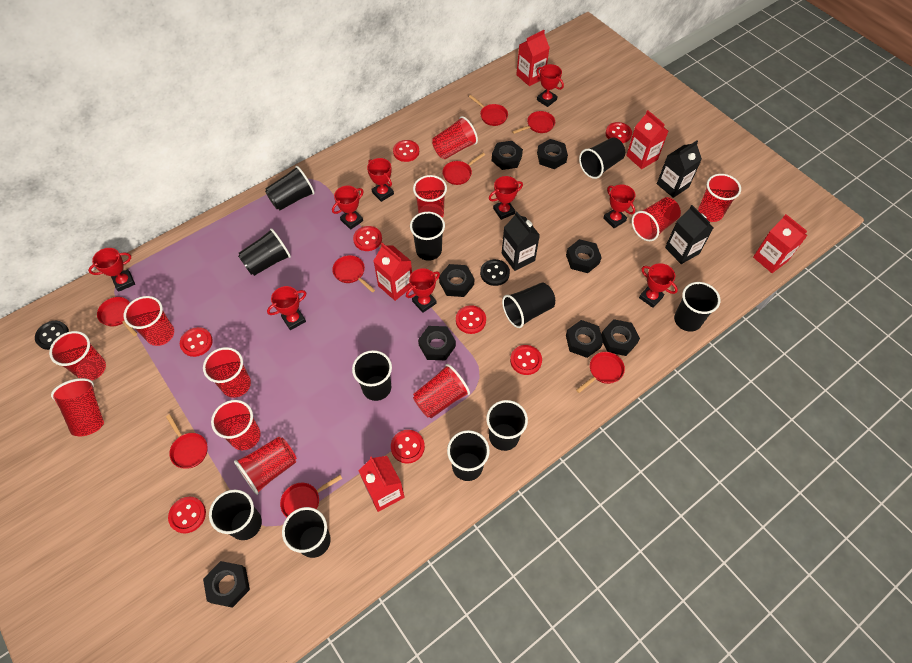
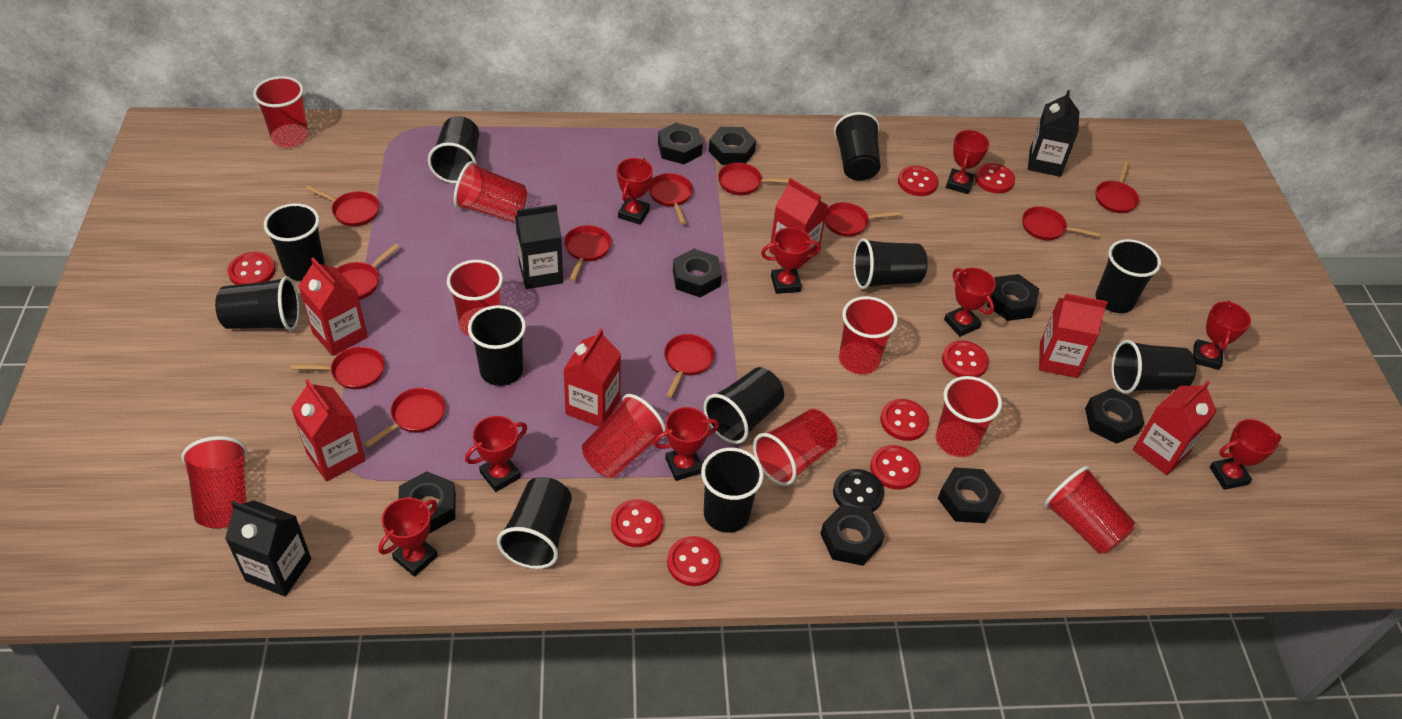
black button: [35,321,69,350] [480,259,510,286] = 2 -> [833,469,884,512] = 1
red carton: [359,456,405,512] [374,243,412,301] [516,30,550,86] [626,110,668,169] [753,214,808,273] = 5 -> [291,379,366,482] [299,258,368,356] [563,328,621,427] [769,178,828,269] [1039,293,1107,378] [1133,381,1217,475] = 6
red cup: [49,331,106,381] [51,378,104,436] [124,296,174,346] [203,347,251,398] [211,400,261,450] [234,437,297,495] [413,175,447,218] [413,364,470,418] [432,116,478,159] [632,197,681,241] [698,174,741,222] = 11 -> [181,436,247,528] [253,76,309,148] [447,260,503,337] [454,161,527,222] [582,394,666,478] [753,409,837,486] [839,296,898,374] [936,376,1002,457] [1044,466,1135,554] = 9
red pan: [97,297,138,336] [166,414,207,469] [280,475,342,517] [332,255,375,293] [442,153,485,185] [469,95,508,126] [512,111,555,134] [576,352,625,393] = 8 -> [291,346,385,389] [306,185,380,226] [336,243,399,300] [364,388,445,448] [564,225,612,281] [648,173,693,224] [664,334,715,398] [718,163,794,195] [825,202,901,237] [1022,206,1100,240] [1096,161,1140,213] = 11

